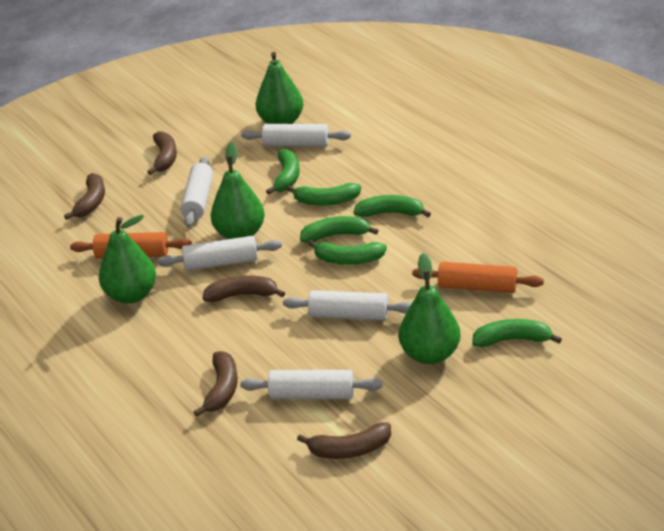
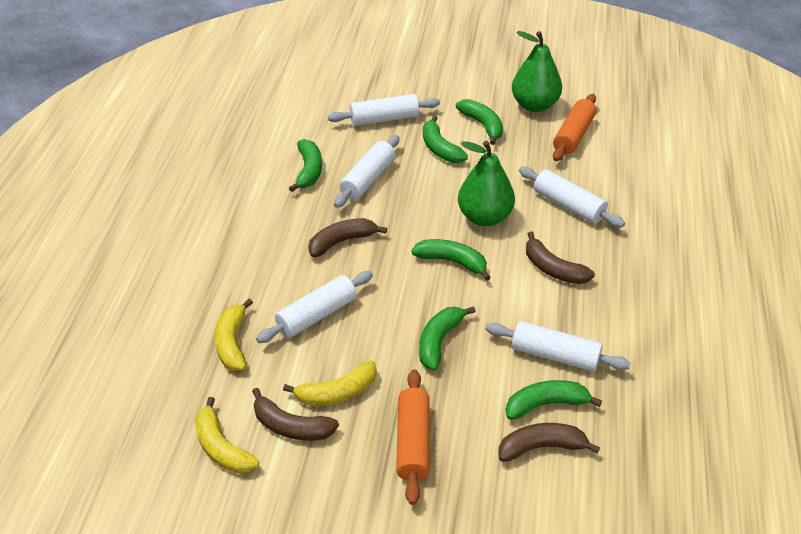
brown banana: [64,173,105,220] [147,131,177,175] [194,351,238,417] [202,275,285,302] [297,422,391,459] = 5 -> [252,388,339,441] [308,218,387,257] [498,423,600,462] [526,231,595,284] = 4
green pear: [99,215,156,303] [211,142,265,239] [256,52,303,124] [399,253,461,364] = 4 -> [458,141,515,226] [512,31,562,112] = 2
yellow banana: none = 0 -> [195,397,259,473] [215,299,253,371] [283,360,377,406] = 3

